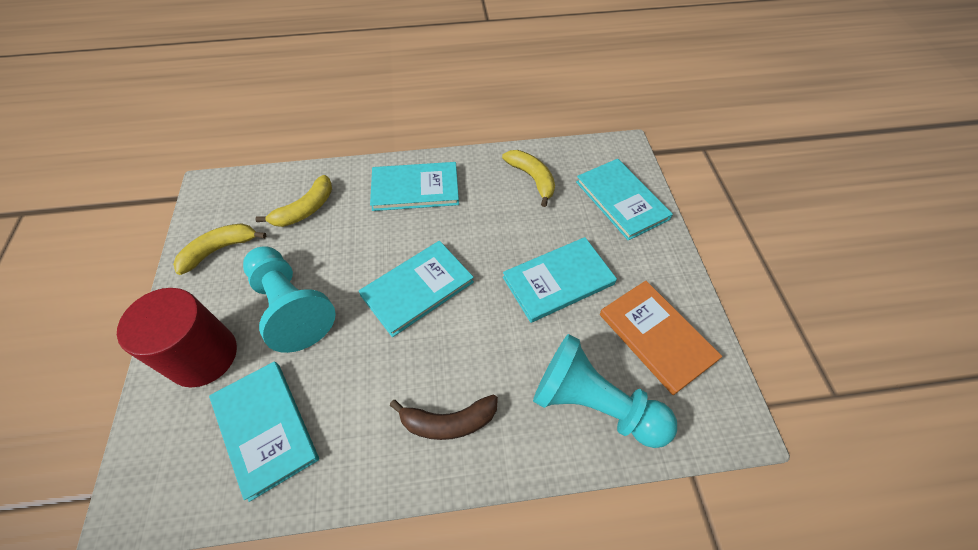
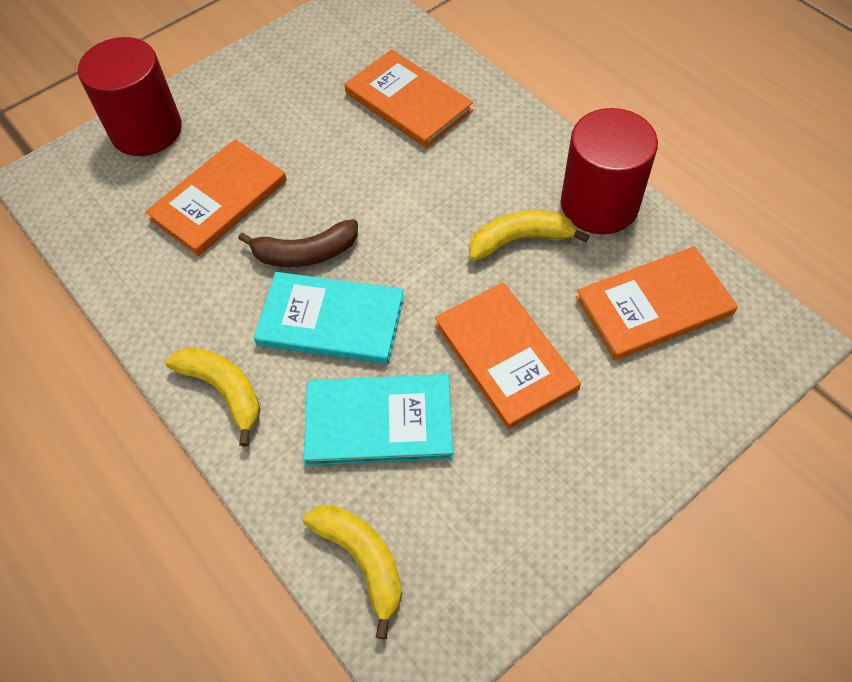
orange book: [600,281,722,395] = 1 -> [145,139,287,256] [344,49,473,148] [435,282,581,430] [576,246,738,360] = 4
red cylinder: [117,288,237,387] = 1 -> [78,37,182,156] [561,108,658,234] = 2
turquoise book: [209,361,319,502] [359,241,474,337] [370,162,459,211] [503,237,617,323] [576,159,673,240] = 5 -> [254,272,404,364] [304,374,453,466] = 2
turquoise pawn: [243,246,336,353] [533,334,677,448] = 2 -> none = 0

